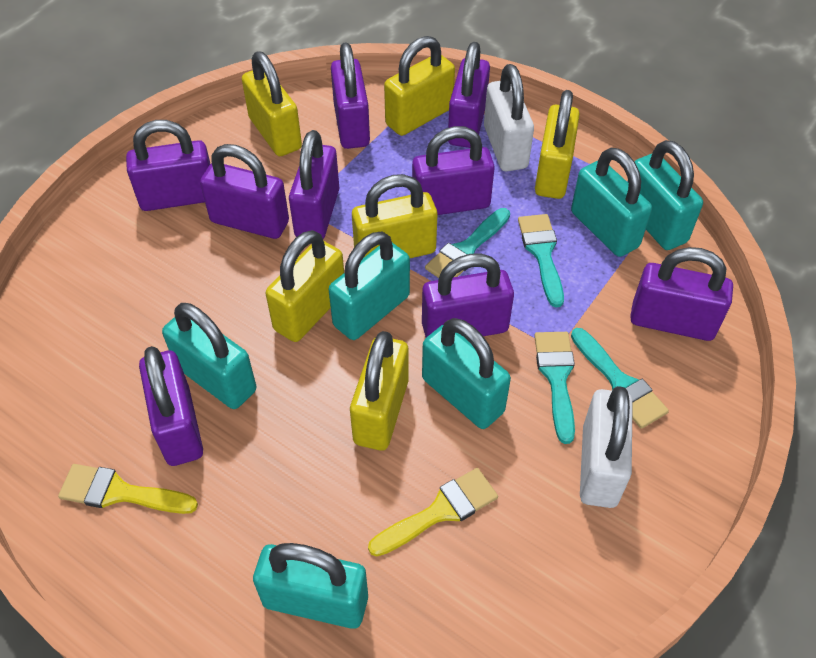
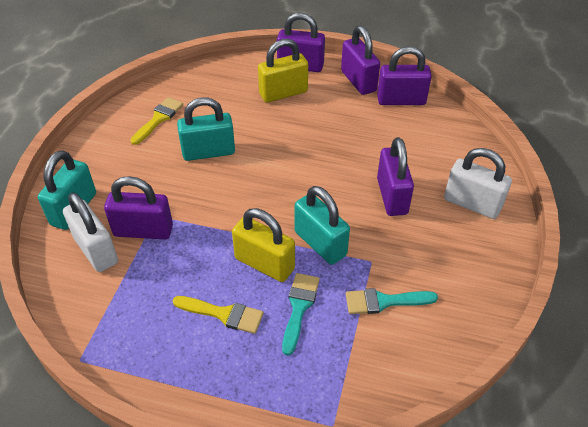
purple padlock: [126,120,210,211] [139,346,203,466] [200,144,289,239] [289,130,340,239] [331,42,370,149] [412,126,495,215] [422,253,514,337] [448,42,490,148] [630,247,733,341] = 9 -> [104,176,173,240] [277,12,325,72] [341,25,380,95] [377,46,432,105] [377,137,414,216] = 5
turquoise brush: [425,208,510,278] [518,214,564,308] [534,332,575,444] [571,328,669,429] = 4 -> [282,273,320,356] [346,288,438,314] = 2
turquoise padlock: [162,303,256,409] [253,543,368,629] [328,232,410,340] [422,318,511,429] [571,148,652,257] [628,140,703,250] = 6 -> [38,150,96,230] [177,97,235,161] [295,186,350,265] = 3
yellow padlock: [242,51,302,156] [266,230,344,342] [350,331,408,451] [352,174,437,258] [384,36,455,136] [535,90,580,199] = 6 -> [232,208,295,282] [258,39,308,103] = 2

